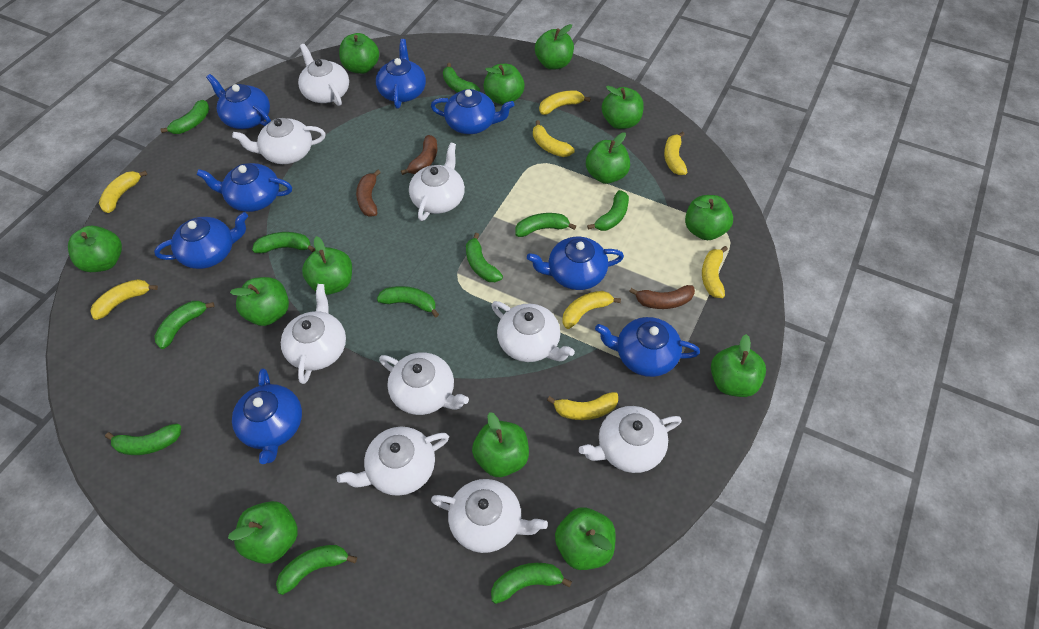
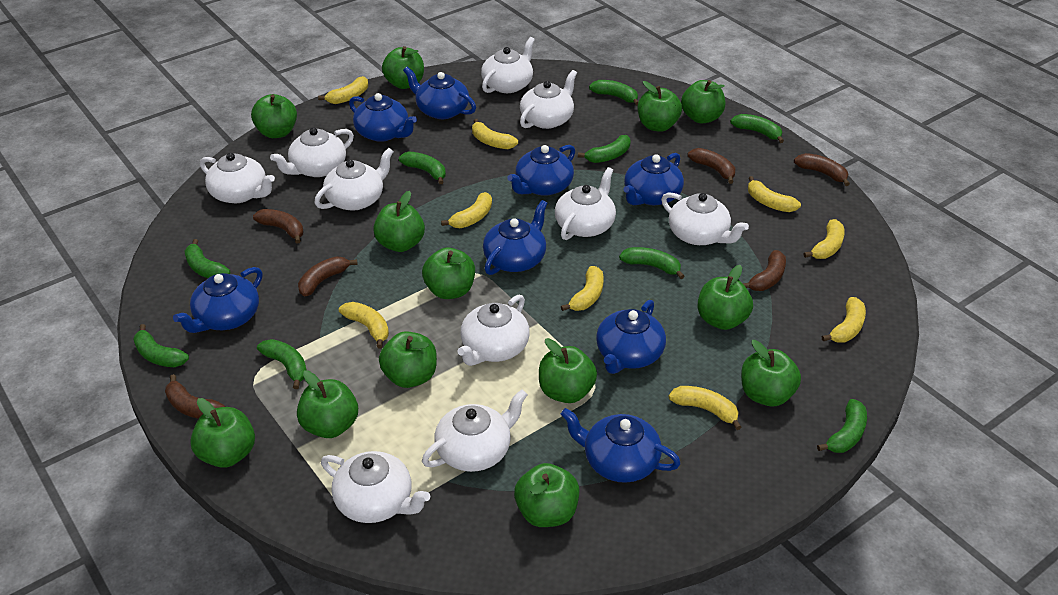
brown banana: [356,170,381,217] [401,135,437,175] [629,285,695,309] = 3 -> [165,374,225,419] [253,209,303,244] [298,256,358,296] [688,148,735,184] [743,250,786,291] [794,153,850,186] = 6
green banana: [105,424,181,455] [154,301,214,349] [161,100,210,134] [252,232,315,254] [276,545,357,595] [377,286,439,317] [443,63,480,92] [466,233,503,282] [491,563,572,604] [515,213,576,237] [587,190,629,231] = 11 -> [133,324,189,367] [184,239,230,278] [257,339,307,389] [399,151,446,184] [578,135,631,163] [589,80,638,106] [619,247,685,279] [730,114,784,143] [817,399,867,453] = 9
white teapot: [232,118,326,164] [281,284,346,384] [298,44,349,106] [337,427,449,496] [379,352,469,415] [409,142,465,221] [431,479,548,553] [492,301,575,362] [579,406,682,473] = 9 -> [200,153,275,203] [270,127,354,177] [314,148,394,211] [321,451,430,523] [422,389,528,472] [458,295,530,366] [481,37,535,93] [520,70,577,129] [555,167,616,240] [661,192,749,245] = 10
yellow banana: [90,279,158,320] [99,171,147,213] [533,120,575,157] [539,91,591,115] [547,392,618,420] [562,291,621,329] [664,132,687,175] [702,246,728,298] = 8 -> [318,76,368,104] [339,302,389,348] [441,192,492,228] [472,119,518,149] [561,266,603,311] [669,386,742,430] [748,176,801,212] [803,219,845,259] [822,297,866,343] = 9

